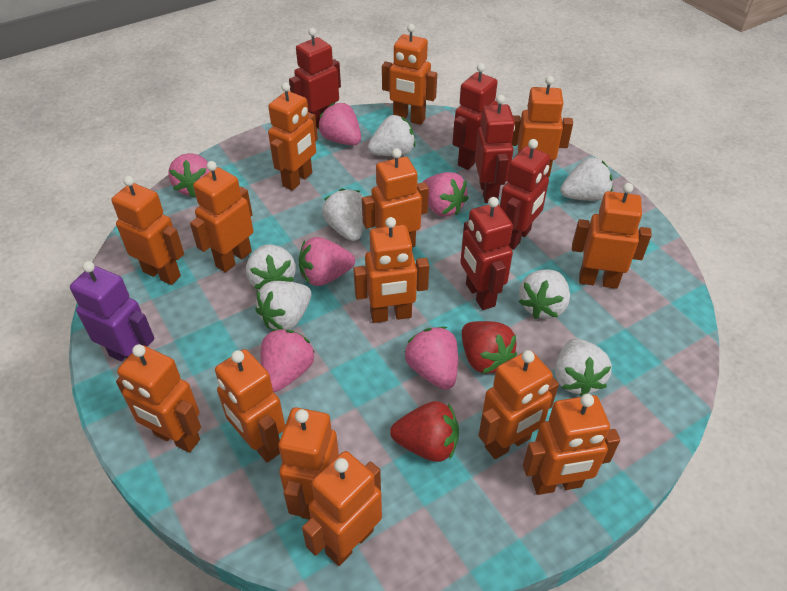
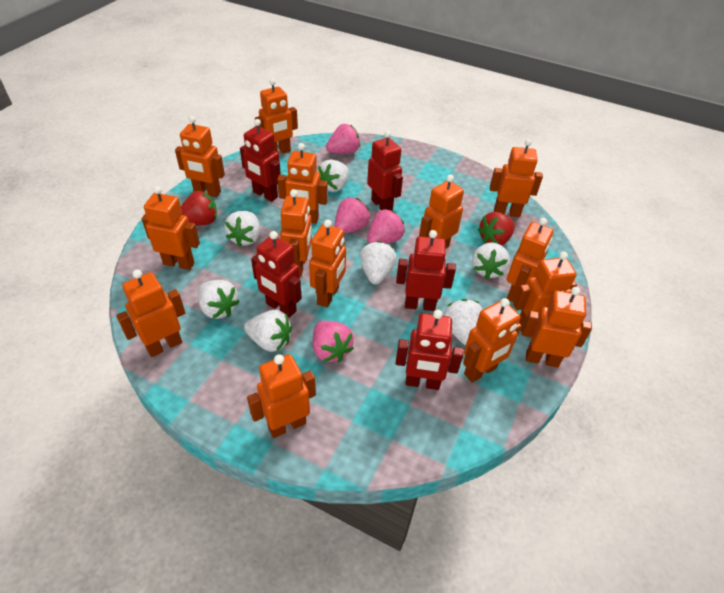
pink strawberry: [168,153,210,198] [261,329,315,392] [299,237,355,286] [318,103,361,145] [405,327,458,390] [423,172,469,216] = 6 -> [313,321,354,362] [326,124,360,154] [334,197,371,234] [367,209,405,244] = 4
purple robot: [70,261,155,361] = 1 -> none = 0

